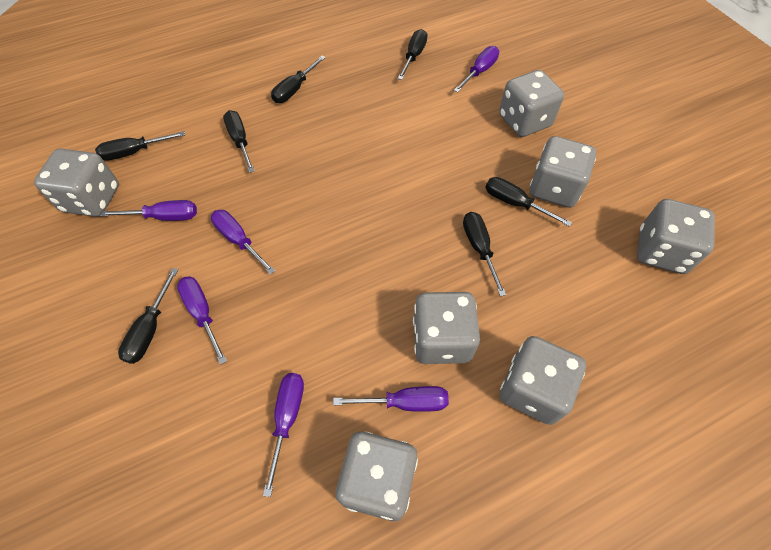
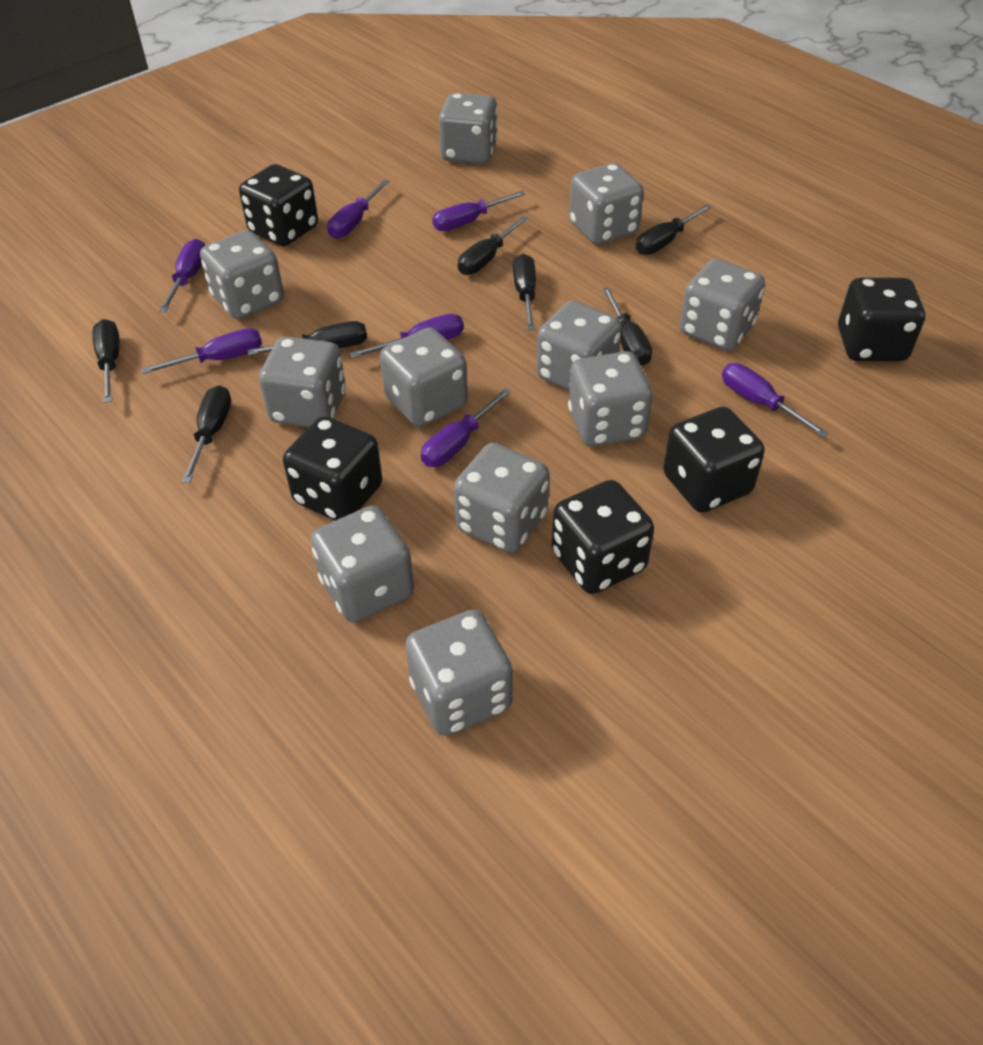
black dice: none = 0 -> [239,164,318,246] [283,416,382,521] [552,480,654,594] [663,406,765,513] [838,278,925,361] = 5
grey dice: [34,149,119,217] [336,432,418,521] [413,292,480,364] [499,70,564,137] [500,336,586,425] [530,136,596,208] [637,199,715,274] = 7 -> [200,230,284,319] [259,336,346,427] [311,505,414,623] [380,328,468,427] [405,610,513,736] [439,93,498,164] [453,443,550,553] [536,300,622,391] [568,351,652,447] [569,163,644,245] [680,259,765,351] = 11
purple screwdriver: [100,200,197,221] [177,276,227,365] [211,210,276,275] [263,373,304,497] [333,386,449,412] [454,46,499,92] = 6 -> [141,328,262,374] [159,239,205,312] [327,179,390,239] [350,314,464,358] [421,388,512,467] [432,191,526,231] [722,363,829,437] = 7

